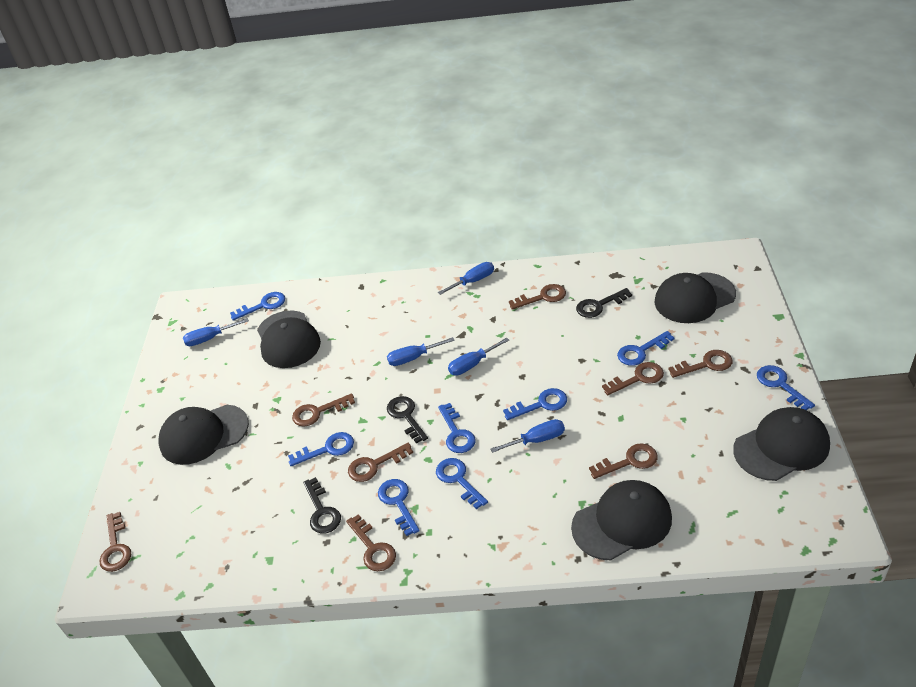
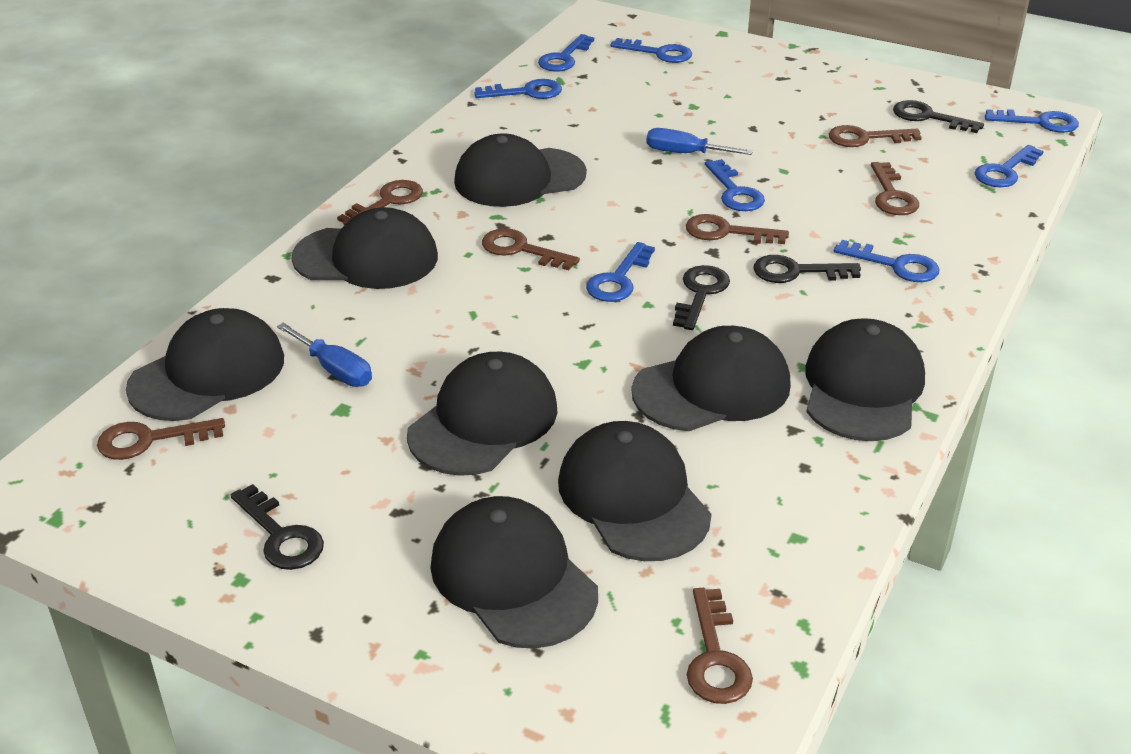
black cap: [159,405,249,465] [257,310,321,368] [571,480,672,560] [655,272,736,323] [733,407,830,481] = 5 -> [126,308,284,421] [291,207,438,289] [407,351,557,476] [430,496,598,648] [454,133,587,207] [558,421,711,561] [632,326,791,431] [805,318,925,441] = 8
black key: [303,477,341,534] [387,396,428,443] [576,288,632,318] = 3 -> [230,484,324,570] [673,265,730,330] [754,255,861,283] [893,100,984,133] = 4
blue screwdriver: [183,318,249,346] [387,337,455,366] [438,262,494,295] [448,337,509,376] [490,419,565,453] = 5 -> [277,322,372,387] [646,128,753,155] = 2
brown key: [99,512,131,572] [292,393,355,426] [346,514,396,571] [348,443,413,482] [509,284,566,310] [589,443,658,479] [602,362,664,395] [668,350,732,378] = 8 -> [97,418,225,460] [337,180,423,225] [482,228,580,270] [686,214,789,244] [687,588,753,704] [829,125,922,147] [871,162,919,215] = 7

